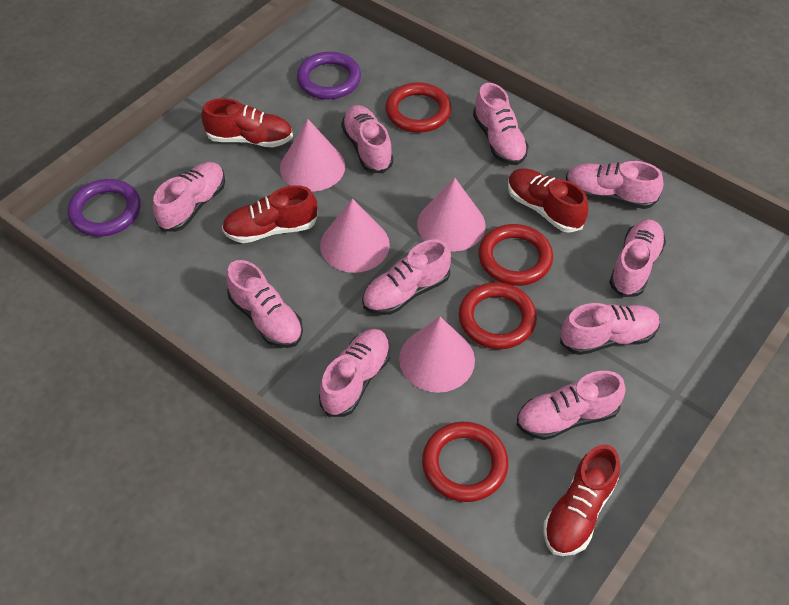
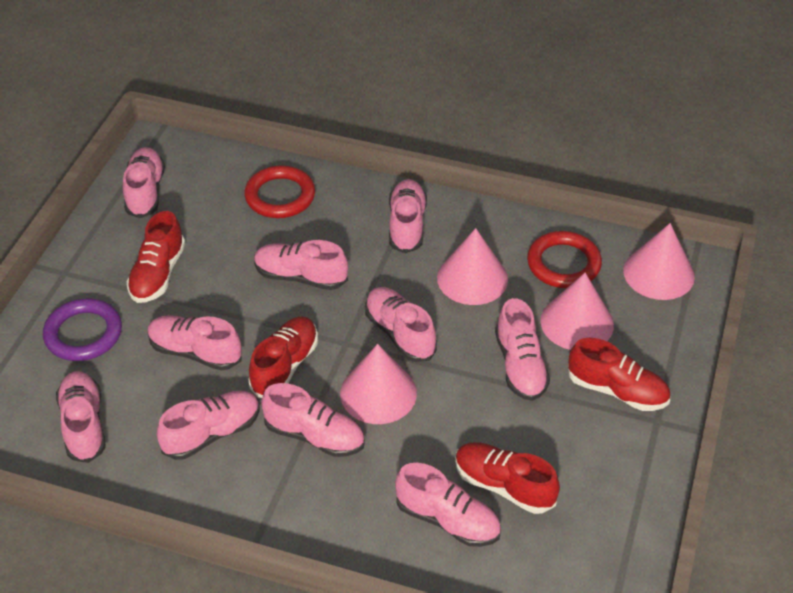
purple ring: [68,179,141,237] [297,52,361,100] = 2 -> [43,298,122,361] = 1
red ring: [385,82,452,133] [422,422,508,502] [459,282,537,349] [478,224,553,286] = 4 -> [244,165,315,218] [527,231,602,288] = 2

